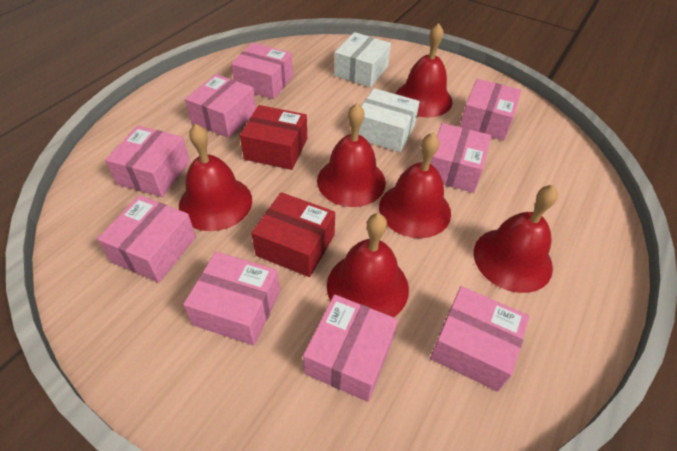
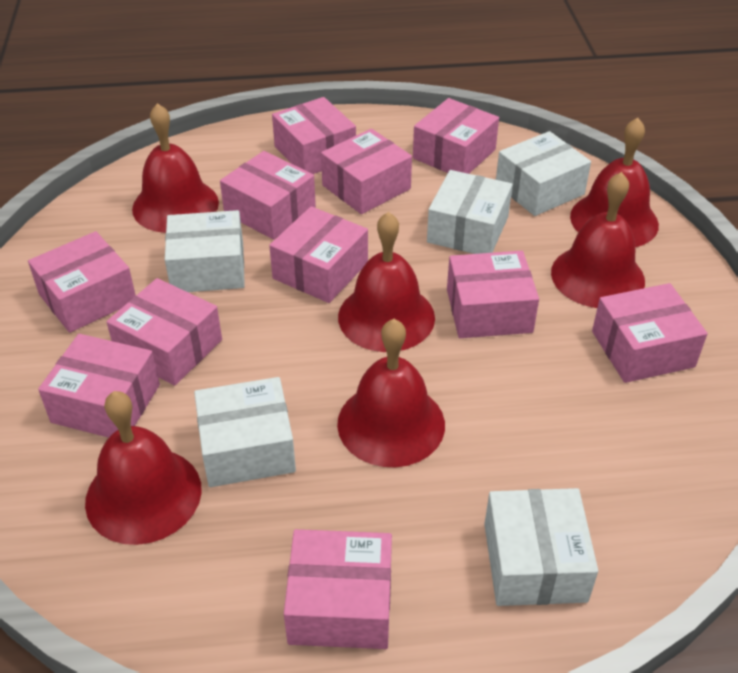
pink box: [97,195,196,283] [105,126,190,197] [183,252,280,346] [185,74,256,138] [231,43,293,99] [303,294,398,402] [430,123,491,193] [430,286,530,392] [460,79,522,141] = 9 -> [28,231,136,333] [38,334,160,438] [106,278,222,386] [220,151,316,240] [269,206,368,303] [272,97,356,174] [284,529,392,649] [321,129,412,214] [413,98,499,174] [447,251,539,338] [592,283,707,383] = 11
red box: [240,105,307,170] [252,192,335,277] = 2 -> none = 0
white box: [334,32,391,88] [358,88,420,152] = 2 -> [165,210,245,292] [194,377,296,487] [427,170,513,254] [484,488,598,606] [496,131,591,216] = 5

